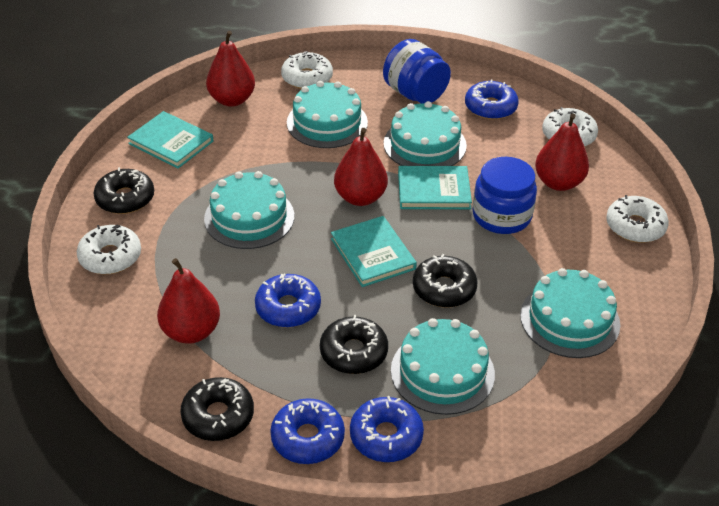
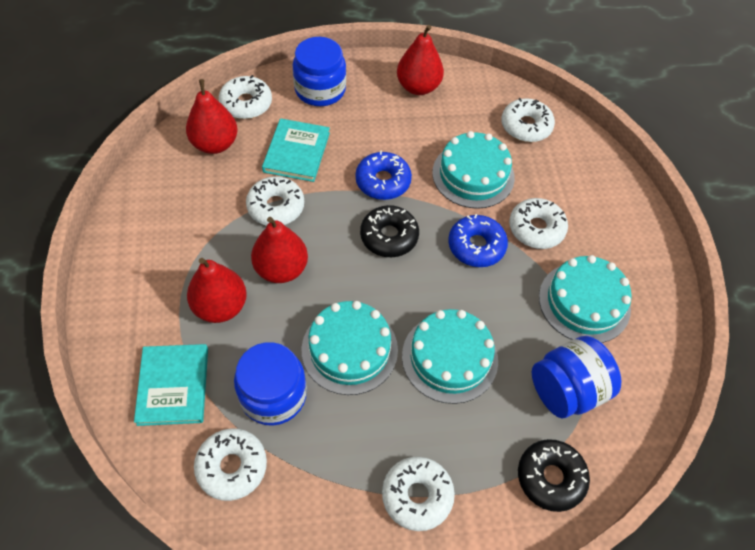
black donut: [94,167,154,214] [180,377,254,441] [320,315,388,374] [413,254,478,308] = 4 -> [360,205,419,257] [518,439,590,512] = 2
blue donut: [255,274,321,328] [270,398,345,464] [350,396,424,462] [465,79,519,120] = 4 -> [355,151,412,200] [448,214,508,267] = 2
blue jar: [383,39,451,103] [473,157,537,234] = 2 -> [234,342,307,426] [293,37,346,106] [532,336,621,418] = 3
turquoise book: [127,111,213,169] [331,216,417,287] [398,166,472,209] = 3 -> [134,344,208,426] [262,118,330,182] = 2
turquoise cake: [204,171,294,249] [287,81,368,148] [384,101,467,166] [391,318,495,415] [520,268,620,358] = 5 -> [302,301,398,395] [402,309,498,404] [432,131,515,209] [539,255,632,343] = 4
white donut: [77,225,141,274] [281,51,333,89] [542,107,598,147] [606,195,669,243] = 4 -> [194,428,267,501] [219,75,272,119] [246,176,304,226] [382,457,455,531] [502,98,555,142] [509,198,568,249] = 6

